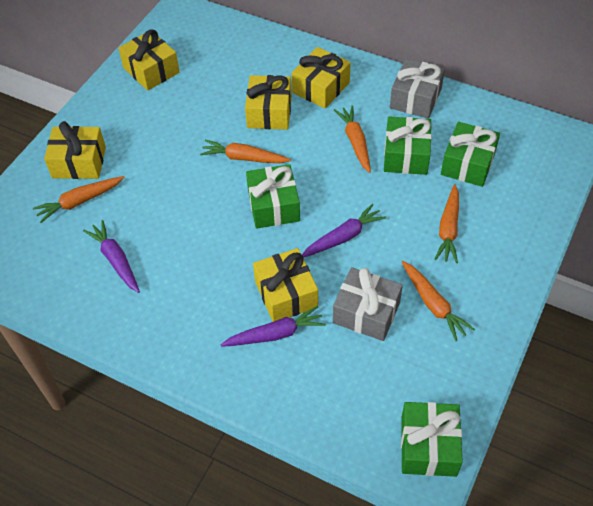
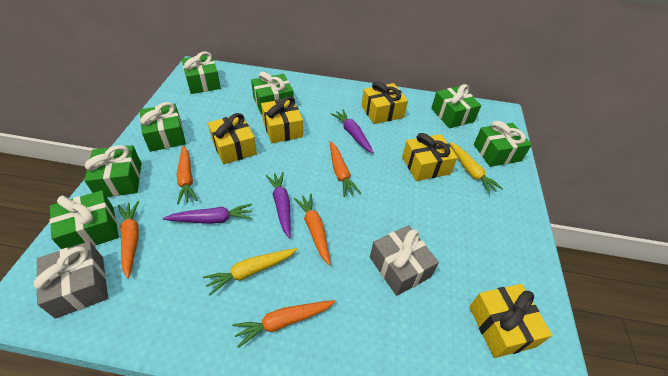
green gift: [246,164,300,229] [384,117,432,175] [401,402,463,477] [441,122,500,187] = 4 -> [49,190,119,249] [84,145,142,197] [139,102,186,152] [182,51,221,94] [251,72,294,115] [431,84,481,128] [474,121,532,167] = 7
yellow carrot: none = 0 -> [203,248,298,295] [449,142,503,194] = 2

